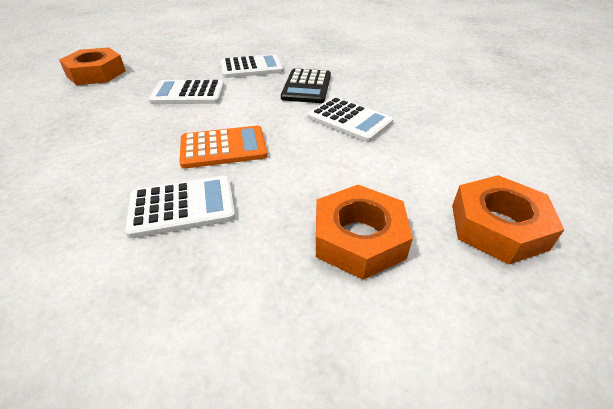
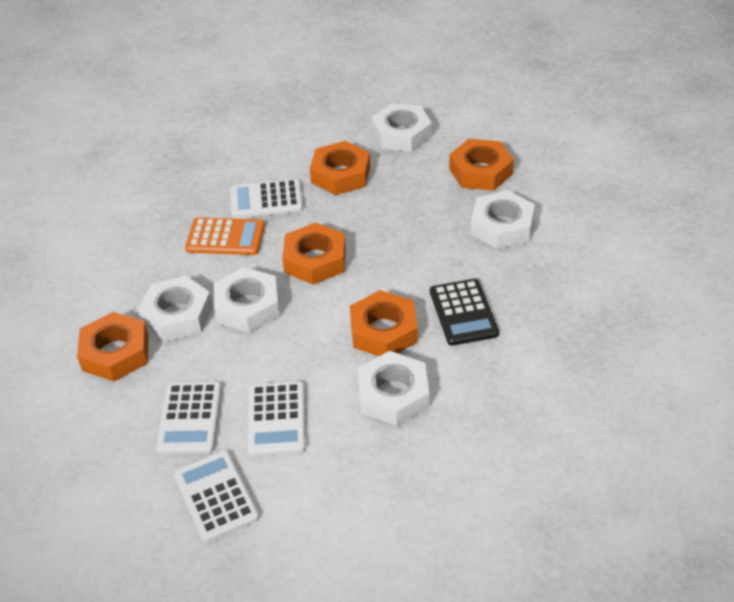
orange nut: [59,47,126,85] [316,185,413,280] [452,175,564,264] = 3 -> [77,312,149,381] [282,223,346,285] [310,141,370,195] [350,290,418,356] [449,139,514,191] = 5
white nut: none = 0 -> [138,276,213,342] [214,267,280,333] [358,351,429,426] [371,103,432,152] [471,190,535,249] = 5

